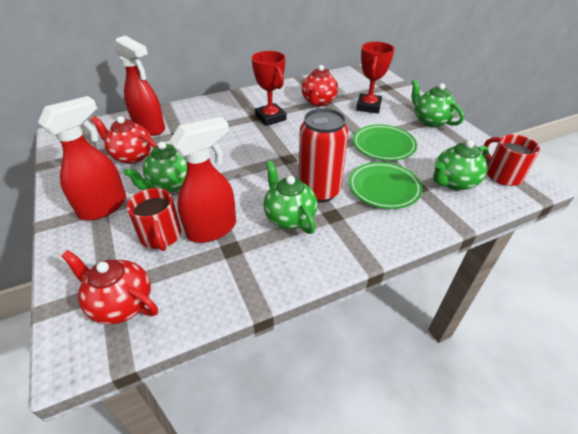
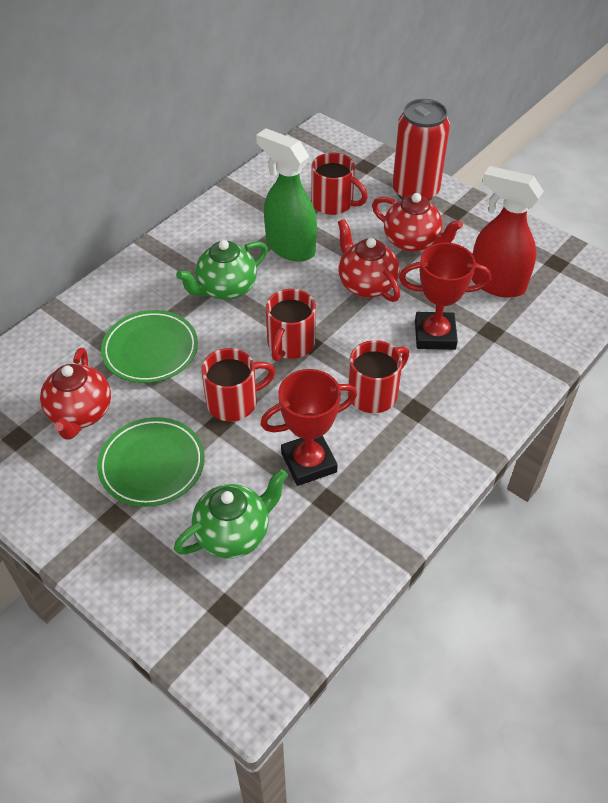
green spray bottle: none = 0 -> [256,128,317,262] = 1
green teapot: [124,142,187,192] [264,161,317,234] [411,79,464,127] [433,140,489,191] = 4 -> [174,469,288,558] [176,240,268,300] = 2
red mug: [127,188,181,251] [484,134,540,186] = 2 -> [201,348,276,421] [266,289,316,361] [311,153,368,215] [348,340,409,413] = 4
red spray bottle: [38,96,126,220] [114,36,165,136] [170,117,236,243] = 3 -> [472,166,544,298] = 1

